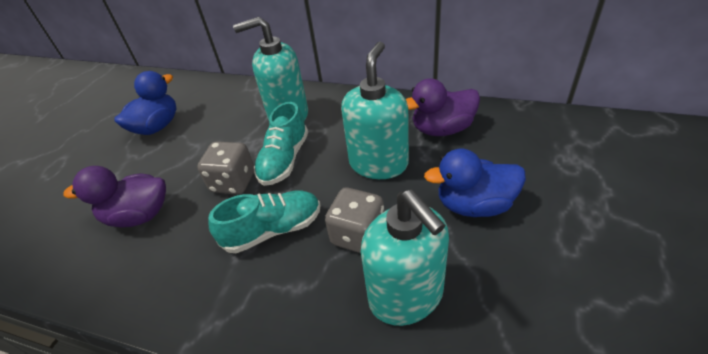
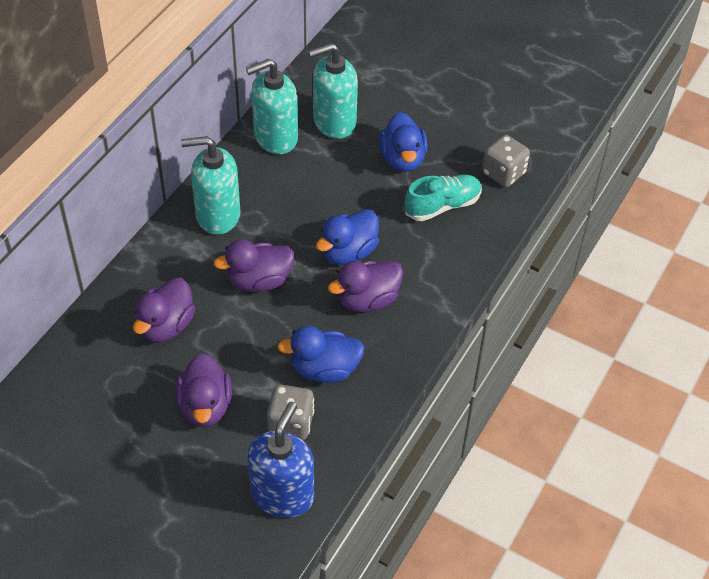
blue duck: [114,71,177,135] [424,148,526,217] = 2 -> [277,326,365,383] [316,209,379,265] [379,112,428,172] = 3
blue soap dispenser: none = 0 -> [248,402,314,518] = 1
purple duck: [64,166,166,228] [406,78,480,136] = 2 -> [133,278,196,343] [175,353,232,427] [214,239,295,292] [328,261,403,312] = 4
turquoise shoe: [209,191,320,253] [254,102,308,186] = 2 -> [405,175,482,221] = 1

